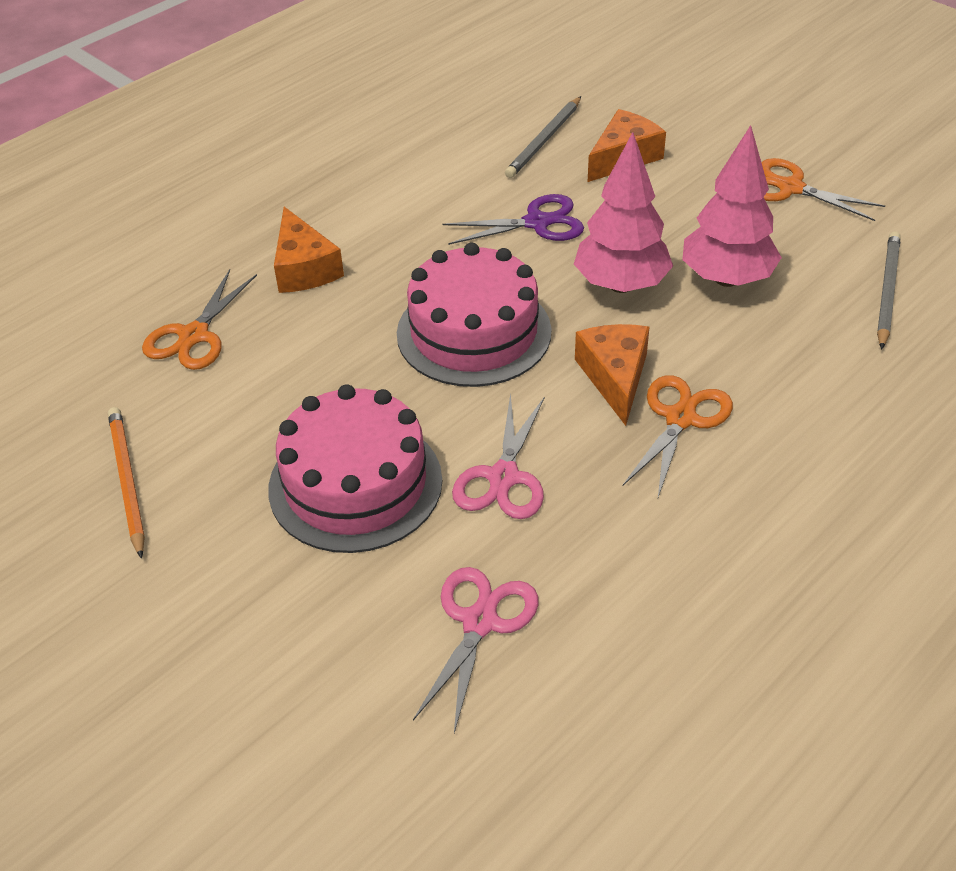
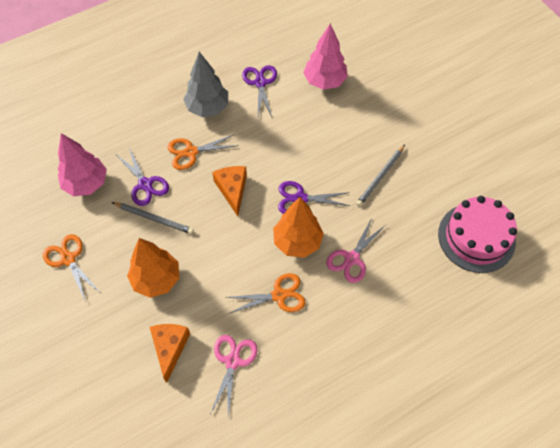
grey tree: none = 0 -> [183,52,228,117] = 1
orange cheese: [274,207,344,293] [575,324,649,426] [588,109,666,182] = 3 -> [150,324,190,383] [212,166,247,216] = 2
orange pencil: [108,407,145,559] = 1 -> none = 0
orange tree: none = 0 -> [127,238,179,298] [273,197,324,258] = 2
pink cake: [268,384,442,553] [397,242,552,387] = 2 -> [438,196,517,273] = 1
purple scissors: [442,194,584,245] = 1 -> [116,148,169,206] [242,65,277,117] [278,181,350,214] = 3

